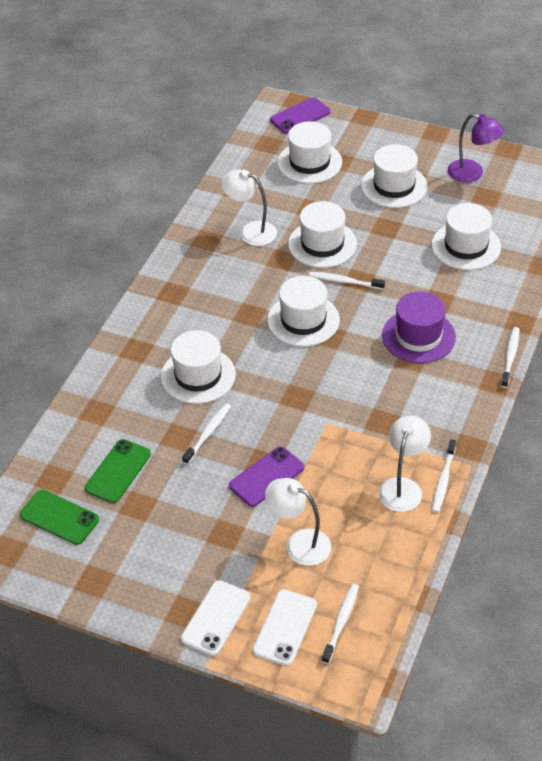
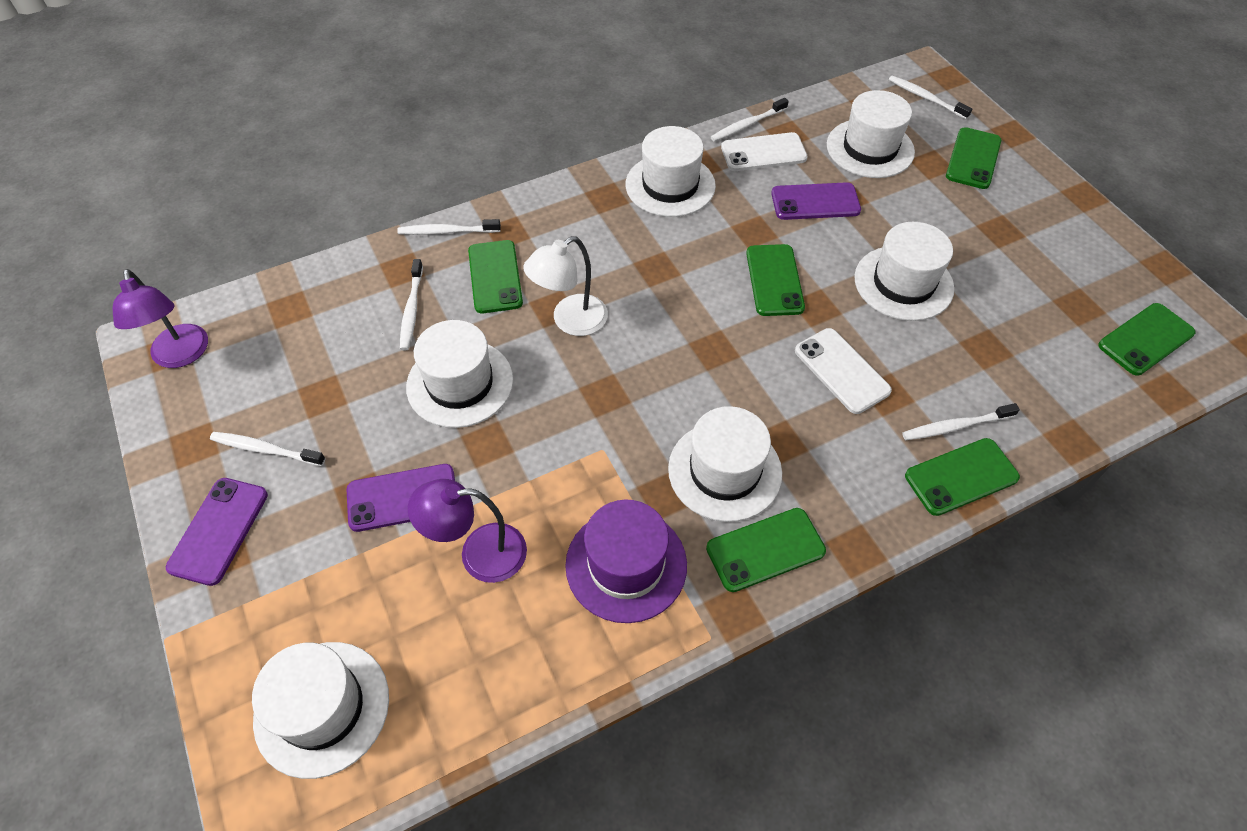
green phone: [20,490,99,545] [85,439,151,503] = 2 -> [468,240,523,313] [706,508,826,592] [746,244,805,316] [905,438,1020,516] [946,127,1001,189] [1098,303,1195,375] = 6
purple lamp: [448,113,504,183] = 1 -> [113,269,208,368] [408,479,527,583] = 2
purple phone: [229,446,304,507] [270,97,330,134] = 2 -> [166,478,268,586] [347,464,455,532] [771,182,861,220] = 3
white lamp: [221,169,277,246] [265,478,331,566] [378,416,431,512] = 3 -> [523,236,608,336] = 1
white toothbrush: [182,403,231,465] [309,272,385,290] [322,584,359,664] [432,439,456,513] [501,327,520,388] = 5 -> [210,432,325,466] [397,219,501,235] [400,259,423,350] [711,98,789,142] [888,76,972,119] [902,403,1020,440] = 6

